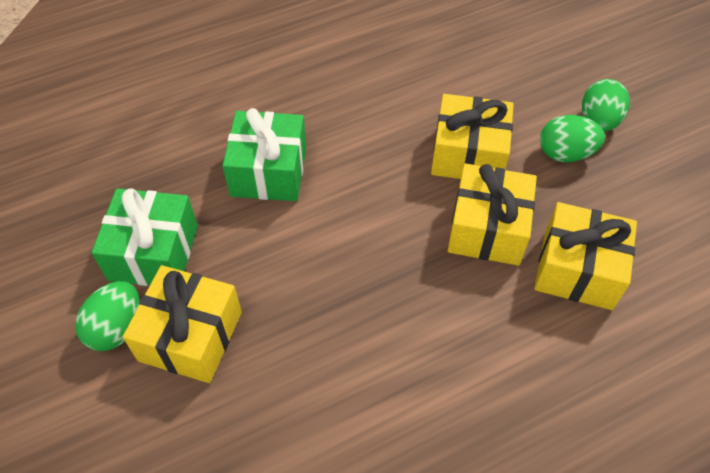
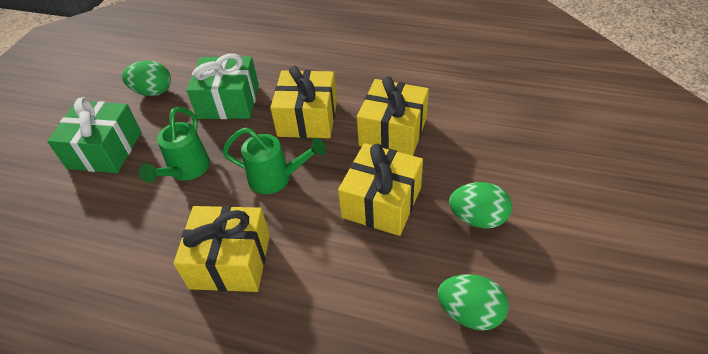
green watering can: none = 0 -> [139,107,210,183] [223,128,326,194] = 2

